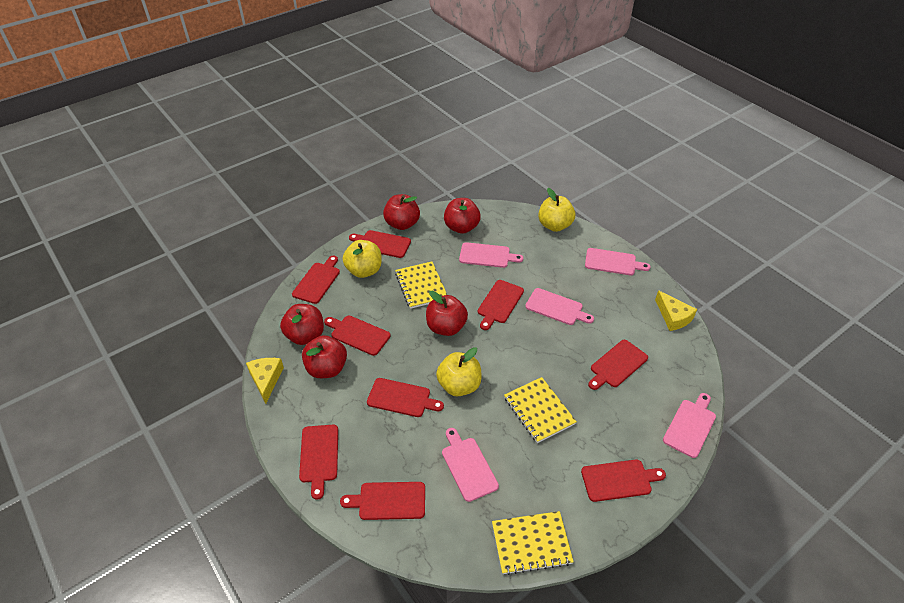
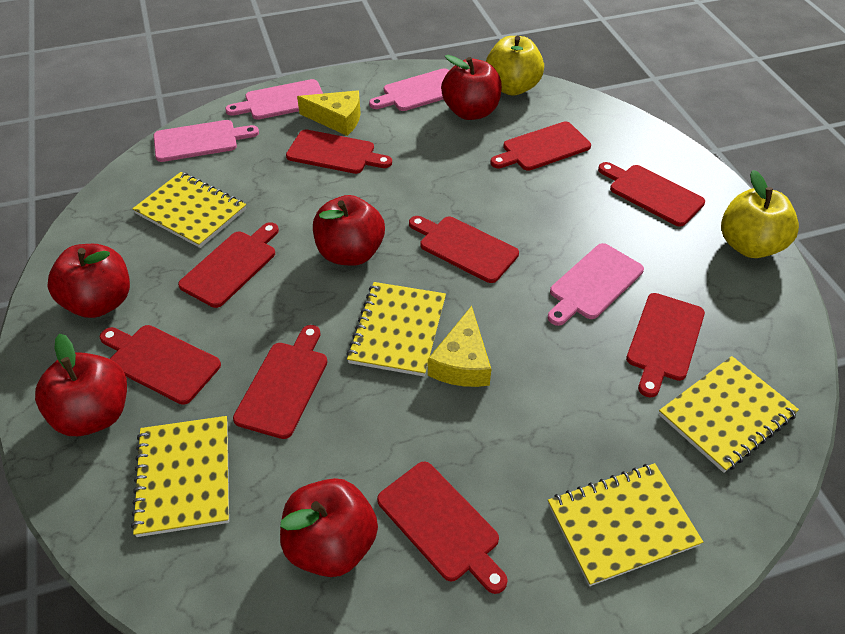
pink cutting board: [442,428,499,502] [459,242,523,268] [525,288,594,325] [585,248,651,275] [663,393,716,458] = 5 -> [154,120,259,162] [225,79,323,120] [369,68,449,111] [548,243,644,326] = 4
yellow apple: [343,240,382,278] [436,347,482,396] [538,188,575,232] = 3 -> [486,36,544,96] [721,170,799,258] = 2
yellow notebook: [395,262,447,309] [492,511,574,575] [504,377,577,443] = 3 -> [131,416,229,537] [132,172,246,248] [347,282,446,376] [548,463,703,586] [659,356,799,473] = 5

